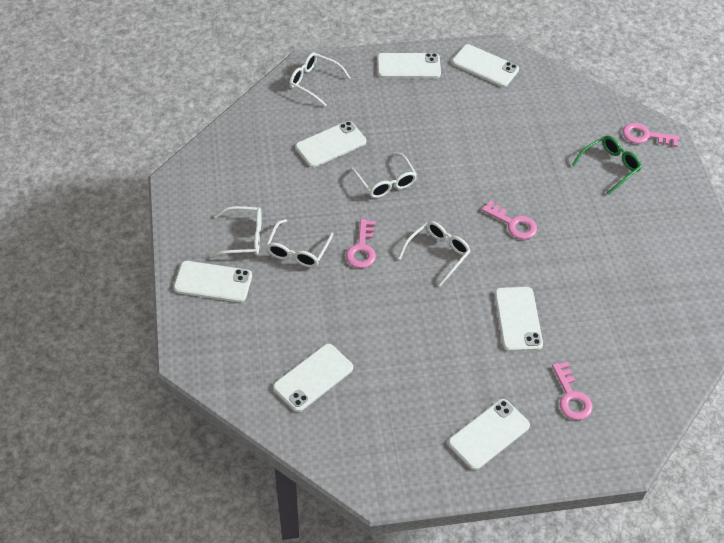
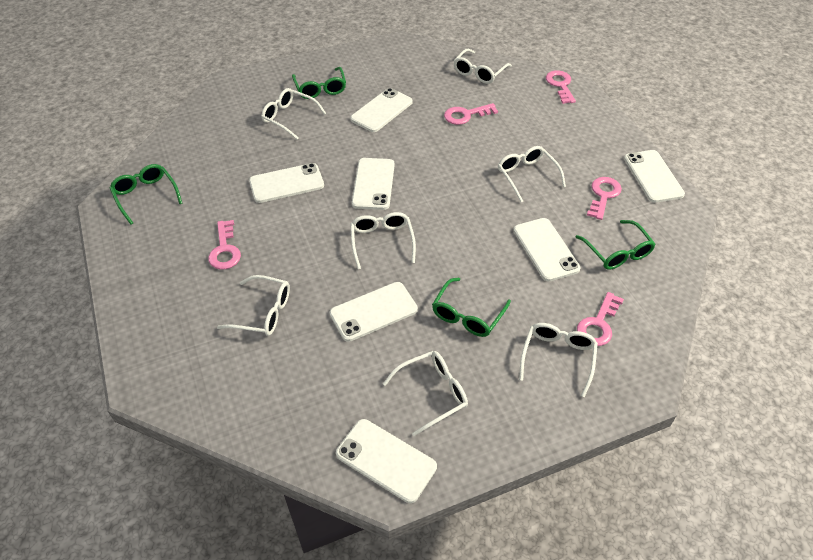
green glasses: [572,136,642,195] = 1 -> [110,164,183,225] [292,67,346,99] [432,277,511,337] [576,220,656,270] = 4
pink key: [346,219,376,268] [482,200,537,239] [552,362,593,420] [622,123,679,147] = 4 -> [208,220,241,270] [444,103,498,125] [546,70,576,104] [577,292,624,346] [587,177,622,220] = 5
white glasses: [210,206,262,257] [266,219,334,267] [289,52,351,107] [351,153,417,198] [398,221,471,286] = 5 -> [217,275,290,336] [261,88,326,140] [350,212,416,269] [383,351,468,436] [454,49,512,84] [498,146,566,202] [519,323,598,397] = 7

